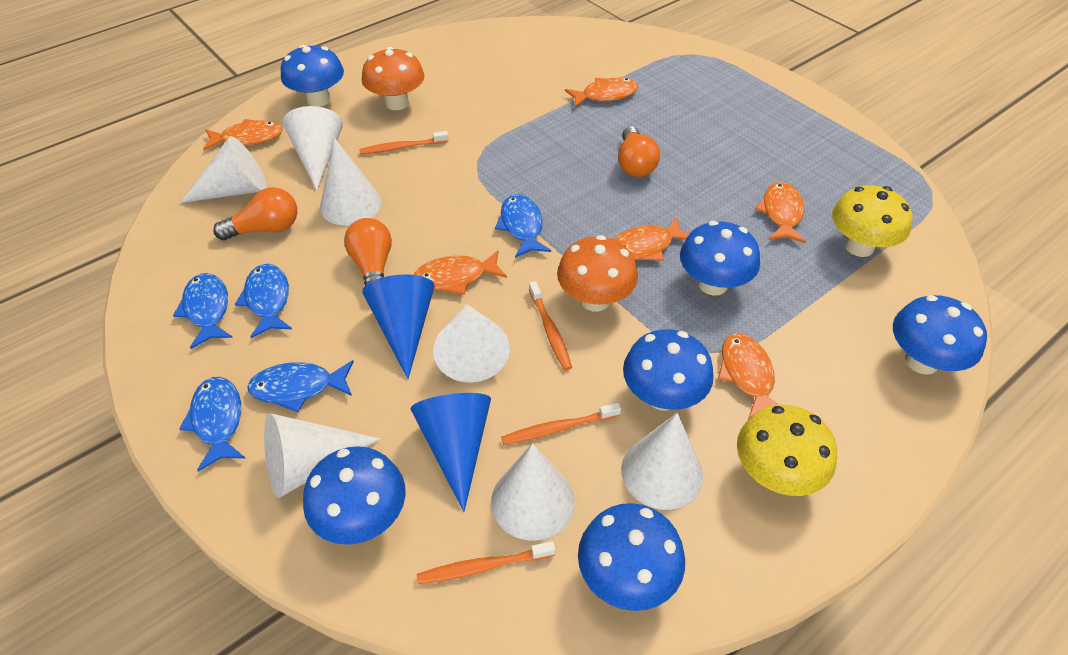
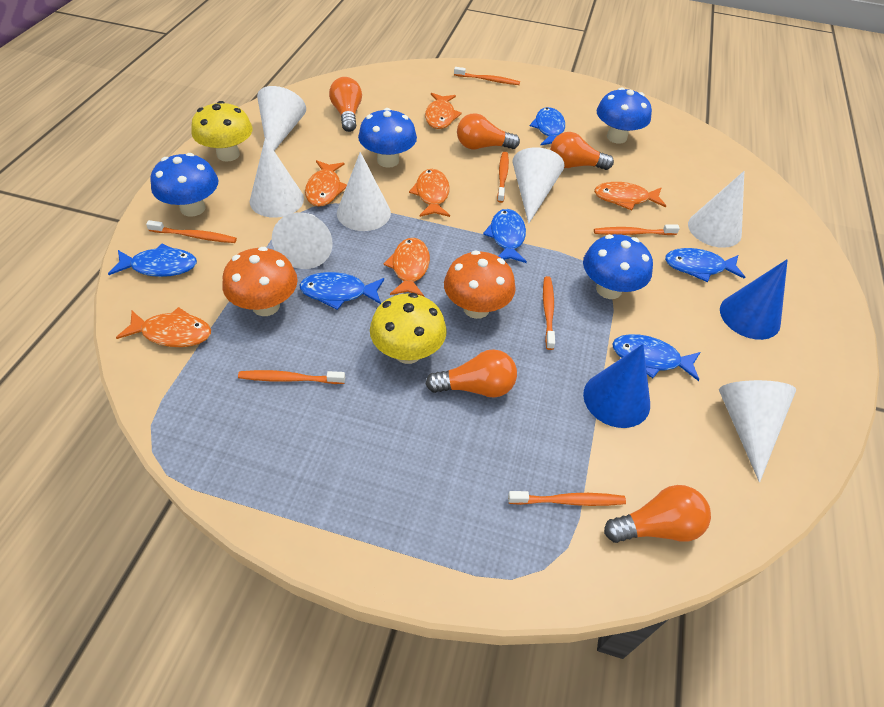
blue fish: [173,273,233,349] [179,377,245,472] [235,264,292,338] [247,360,354,412] [495,194,551,258] = 5 -> [108,244,197,277] [300,272,384,310] [483,209,527,263] [530,107,565,145] [612,334,701,381] [665,248,745,282] = 6
blue mushroom: [281,45,344,107] [303,446,405,545] [578,503,685,611] [623,329,714,411] [680,221,760,296] [893,295,987,375] = 6 -> [150,153,218,217] [358,108,417,168] [583,234,653,299] [597,87,652,144] = 4
orange light bulb: [213,187,297,240] [344,218,392,285] [618,126,660,177] = 3 -> [329,77,362,132] [425,349,517,398] [457,113,520,149] [550,132,614,170] [604,485,711,543] = 5
orange toothbrush: [359,131,449,154] [417,541,555,584] [501,403,621,445] [529,281,572,370] = 4 -> [146,220,237,243] [238,370,345,384] [454,67,520,85] [497,152,509,203] [508,491,626,506] [543,276,555,350] [594,224,680,235] = 7

